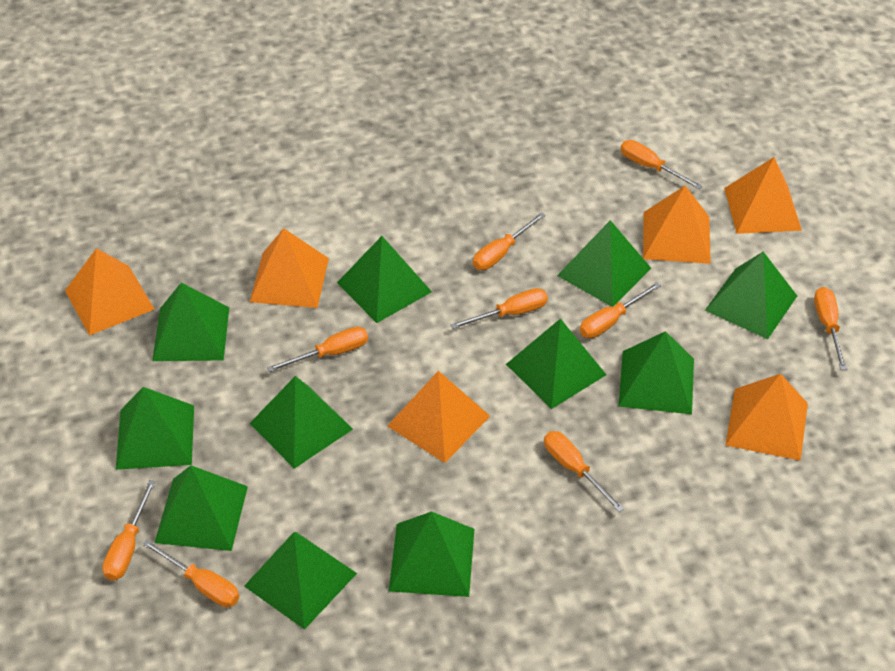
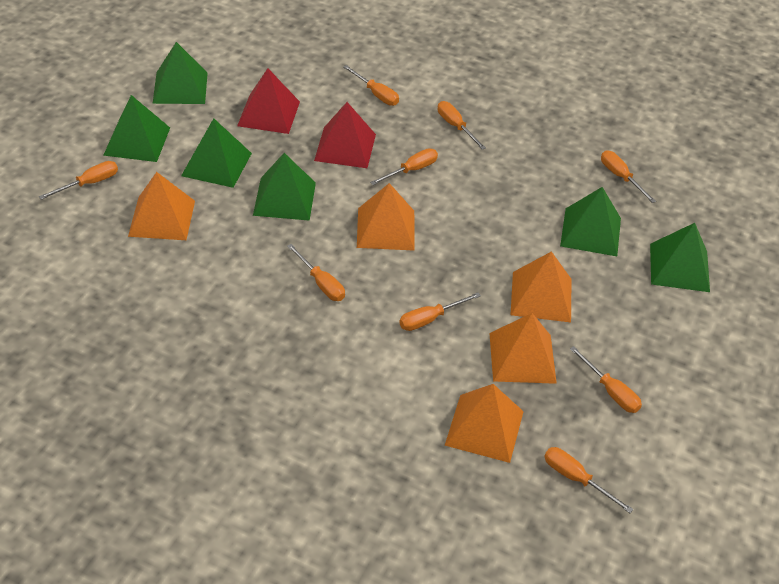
green pyramid: [116,387,194,470] [152,283,229,361] [154,465,248,551] [244,532,357,630] [250,376,353,469] [337,236,432,323] [389,511,474,597] [506,318,606,409] [557,220,651,307] [618,331,694,414] [705,252,797,339] = 11 -> [103,95,170,162] [153,42,208,104] [181,118,252,188] [253,153,316,221] [560,187,621,256] [650,223,710,292] = 6
orange pyramid: [65,248,155,335] [250,228,329,308] [387,371,490,463] [643,186,711,264] [724,157,802,234] [725,374,808,461] = 6 -> [128,172,195,240] [357,183,415,251] [445,384,524,463] [489,313,557,384] [511,251,571,322] = 5
red pyramid: none = 0 -> [237,68,300,134] [314,102,376,168] = 2

